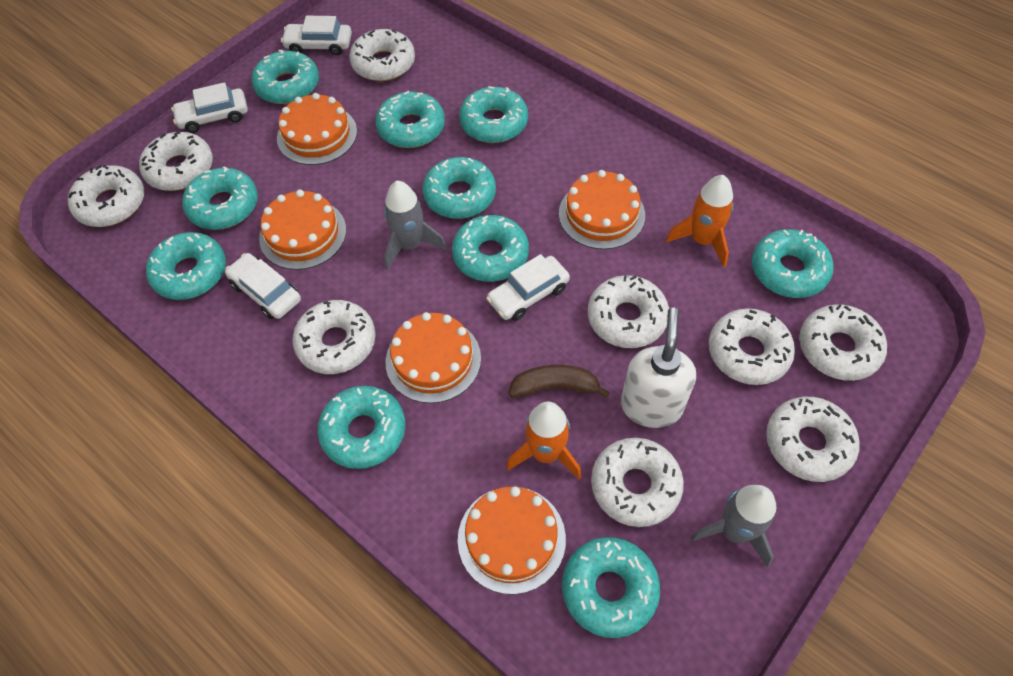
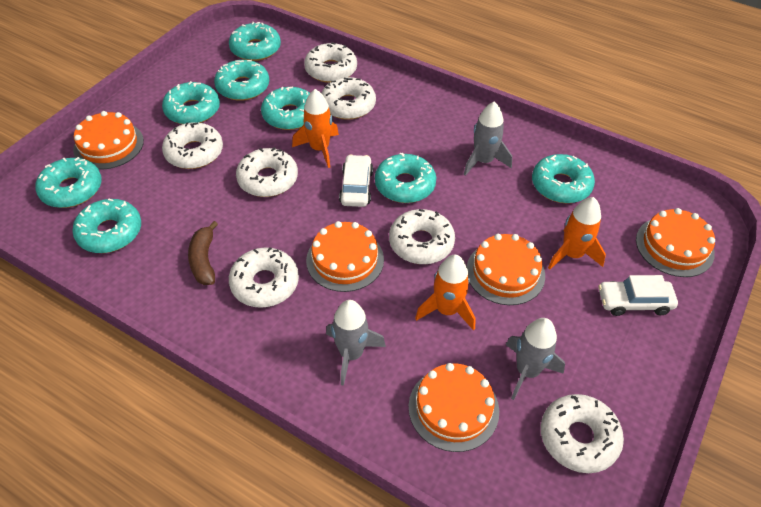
grey rocket: [384,181,447,270] [691,485,776,567] = 2 -> [326,300,386,386] [464,102,512,176] [506,318,565,400] = 3
orange rocket: [506,402,581,479] [666,175,734,267] = 2 -> [292,89,339,168] [415,255,475,331] [548,197,606,270] = 3
turquoise donut: [146,232,226,300] [182,166,258,230] [252,50,319,104] [317,386,405,469] [375,91,445,148] [423,157,496,219] [452,215,529,282] [459,86,528,143] [562,537,660,638] [752,229,834,298] = 10 -> [35,157,102,208] [72,199,141,253] [162,81,220,124] [214,60,269,101] [229,22,281,61] [261,86,310,130] [375,153,436,203] [532,154,595,203] = 8
white car: [171,82,248,133] [225,253,301,319] [281,16,352,55] [486,254,570,321] = 4 -> [339,154,373,207] [599,275,678,316] = 2
white donut: [68,165,144,227] [139,131,213,191] [292,300,376,374] [349,29,415,81] [588,275,669,348] [591,438,684,527] [709,309,795,385] [766,397,860,482] [799,304,887,381] = 9 -> [162,122,223,169] [229,247,299,308] [236,147,298,197] [304,42,357,83] [322,77,376,120] [389,209,455,264] [541,394,624,473] = 7
white soap dispenser: [621,308,696,428] = 1 -> none = 0

